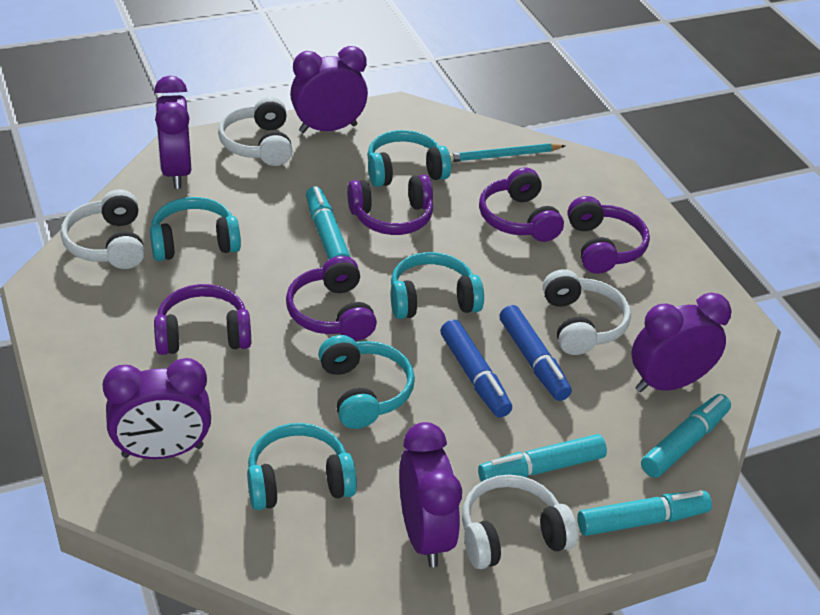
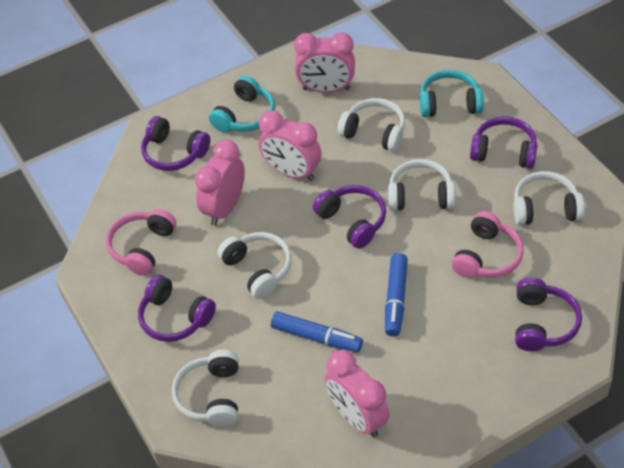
pink clock: none = 0 -> [195,140,245,226] [259,110,322,181] [294,33,355,93] [325,350,390,437] = 4
pink headphones: none = 0 -> [106,209,176,276] [452,211,524,278] = 2
purple clock: [102,358,211,459] [154,76,191,189] [290,46,368,133] [399,422,462,567] [631,293,732,392] = 5 -> none = 0
turquoise headphones: [150,197,241,261] [247,423,357,510] [318,335,415,429] [367,130,451,187] [391,252,484,319] = 5 -> [209,75,275,132] [420,70,484,117] = 2
turquoise marker: [306,186,351,259] [478,434,607,482] [577,490,712,536] [641,394,731,478] = 4 -> none = 0
turquoise pencil: [450,143,565,162] = 1 -> none = 0
white headphones: [61,189,145,269] [218,97,292,166] [462,475,578,569] [543,269,631,355] = 4 -> [172,350,239,427] [218,232,292,299] [337,98,405,152] [388,159,455,211] [513,171,585,225] = 5

